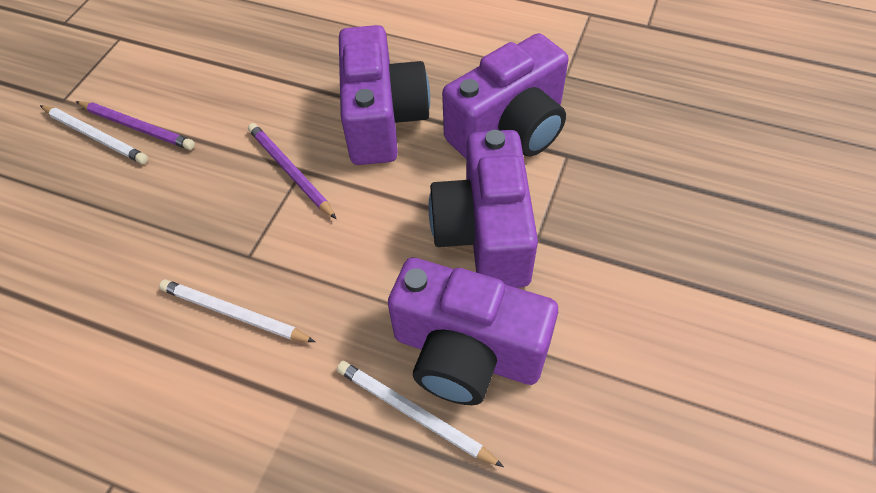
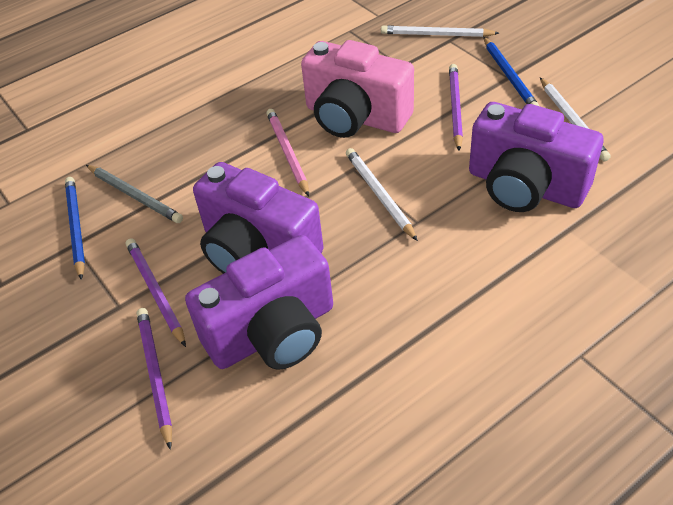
blue pencil: none = 0 -> [65,177,85,280] [483,37,539,106] = 2
grey pencil: none = 0 -> [86,165,183,223] = 1
pink camera: none = 0 -> [301,40,414,138] = 1
pink pencil: none = 0 -> [266,109,309,196] = 1
purple camera: [339,25,430,165] [388,258,558,405] [429,130,538,288] [442,33,569,159] = 4 -> [185,235,333,370] [193,162,324,274] [469,102,604,212] = 3
purple pencil: [76,101,195,150] [248,123,336,219] = 2 -> [126,238,186,347] [137,308,172,450] [449,64,463,151] = 3

